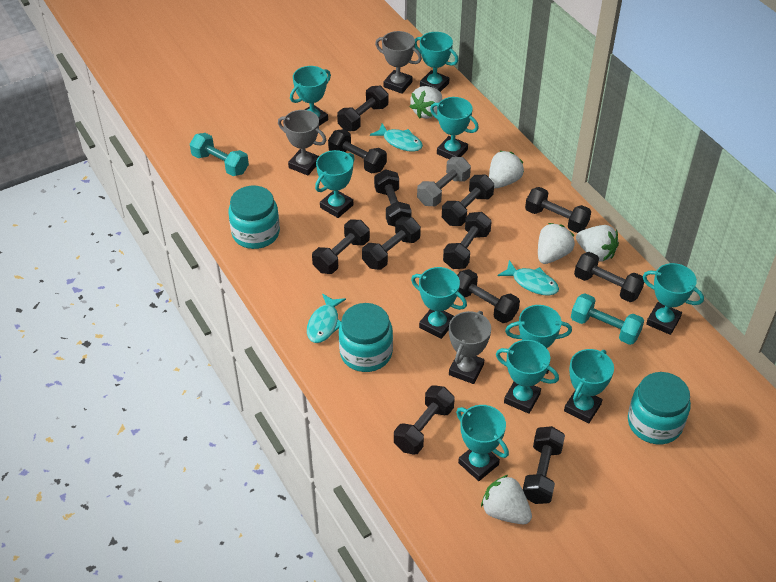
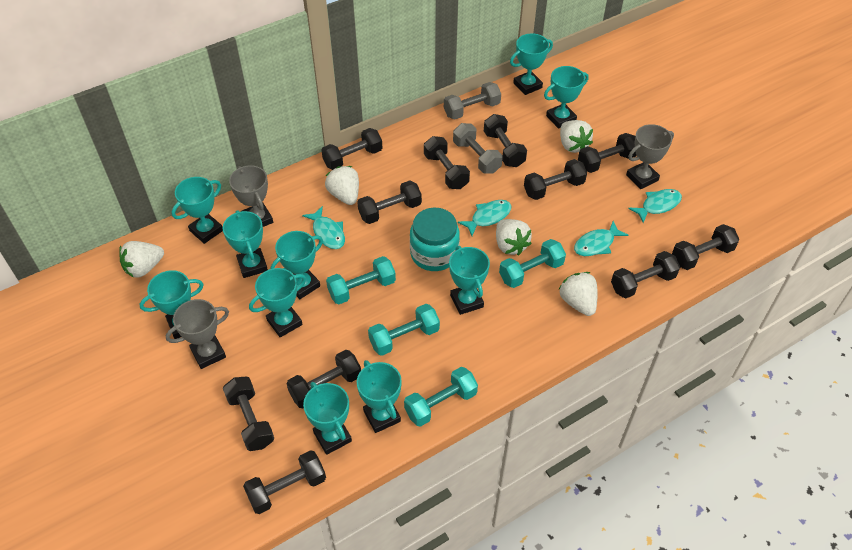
black dumbbell: [312,219,370,274] [328,129,387,174] [337,86,388,131] [362,217,421,270] [374,169,412,226] [394,385,455,455] [442,175,494,226] [443,212,492,269] [457,269,520,323] [523,426,565,504] [525,187,591,233] [574,252,644,302] = 12 -> [223,376,274,451] [243,450,326,514] [286,350,361,408] [322,128,382,170] [357,180,422,224] [424,136,470,189] [484,114,527,167] [524,159,587,200] [578,133,637,173] [611,251,680,298] [672,224,739,270] = 11
grey dumbbell: [417,157,471,206] = 1 -> [444,82,501,119] [453,123,503,174] = 2
turquoise dumbbell: [190,133,249,176] [571,293,644,345] = 2 -> [326,256,396,304] [368,304,440,356] [404,367,478,427] [499,239,566,288] = 4
turquoise fish: [307,293,346,343] [370,123,423,152] [497,260,559,295] = 3 -> [302,206,345,249] [458,200,511,236] [574,221,629,256] [628,189,682,223] = 4
turquoise jar: [229,186,280,249] [339,303,393,372] [628,372,691,444] = 3 -> [410,208,460,271] = 1

